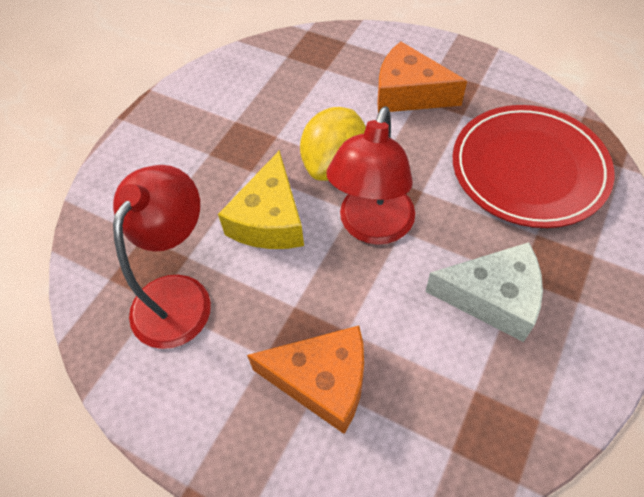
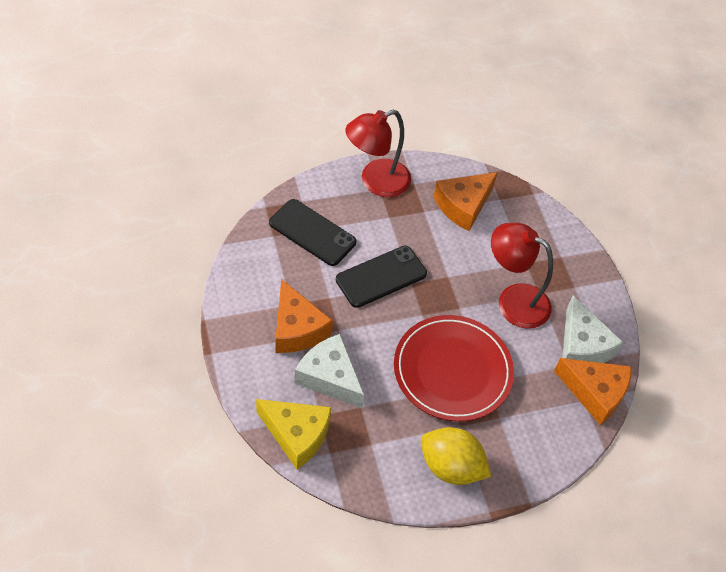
black phone: none = 0 -> [269,199,357,266] [336,246,427,308] = 2
orange cheese: [247,326,364,434] [377,41,467,113] = 2 -> [275,279,333,353] [434,172,498,231] [554,358,631,425] = 3
white cheese: [425,242,543,342] = 1 -> [295,334,364,408] [563,296,624,363] = 2

